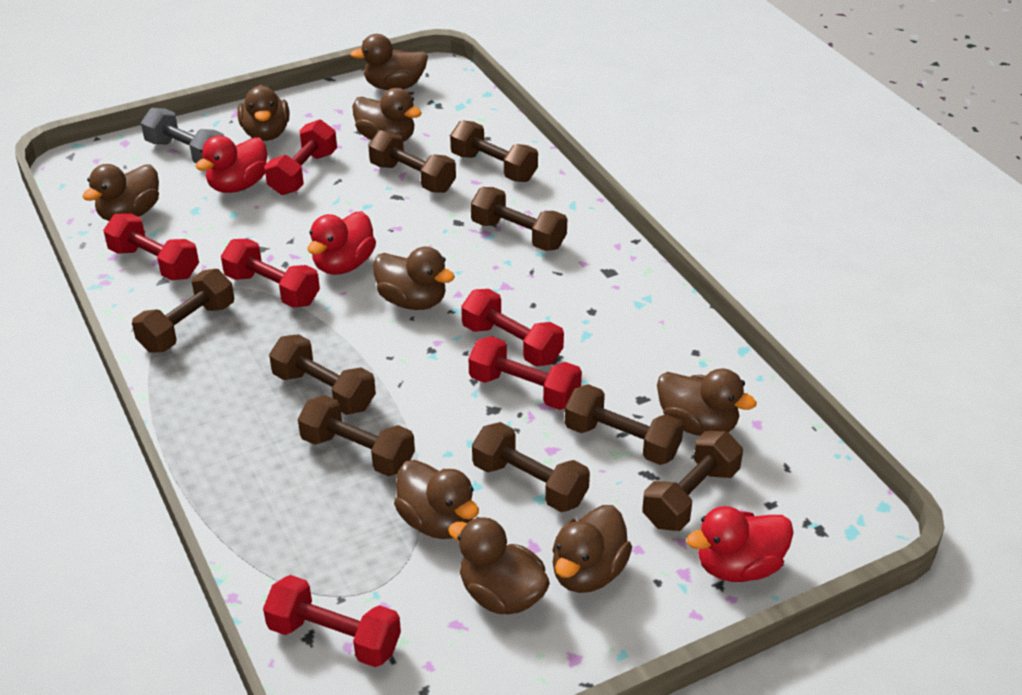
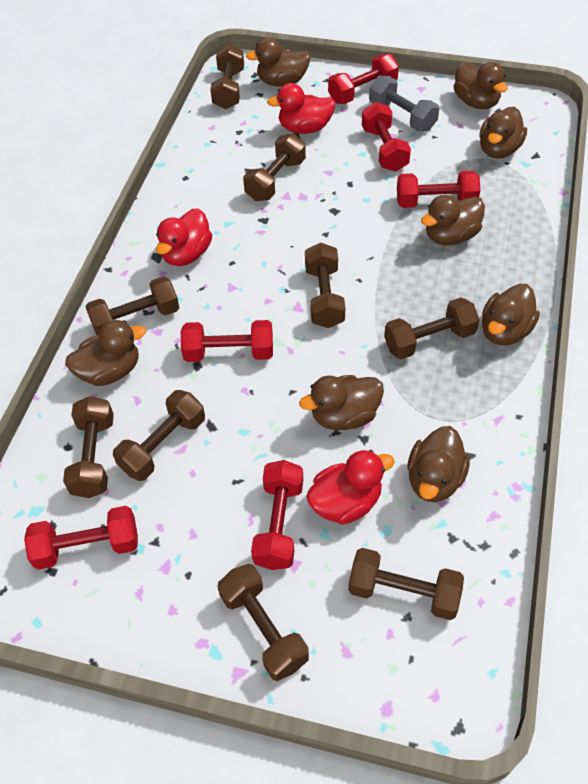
brown duck: [82,164,159,221] [237,84,289,141] [350,34,428,90] [352,88,421,142] [373,247,455,310] [394,460,479,539] [448,517,550,614] [552,505,632,593] [657,368,757,436] = 9 -> [65,320,146,386] [246,37,311,87] [299,375,384,430] [407,426,470,502] [421,195,485,245] [453,62,508,109] [479,107,527,159] [482,284,540,345] = 8

